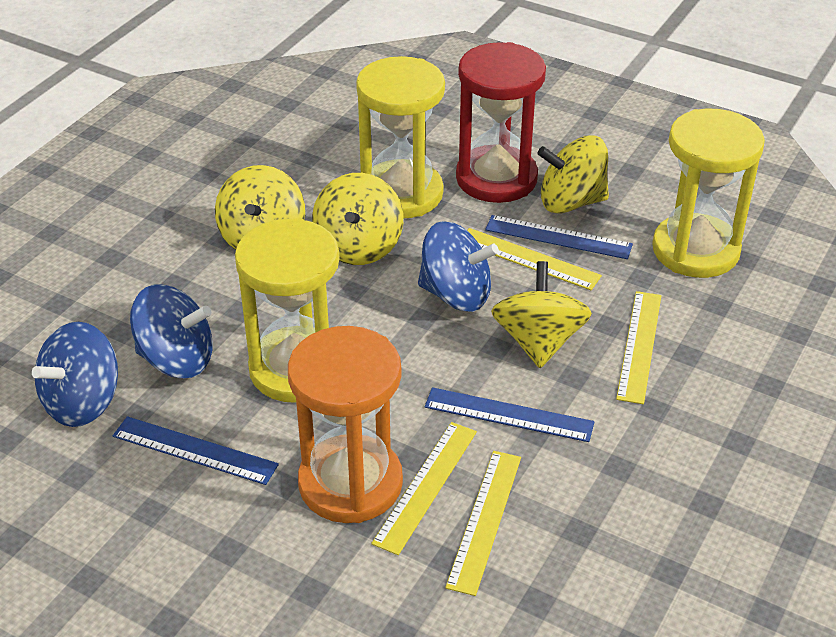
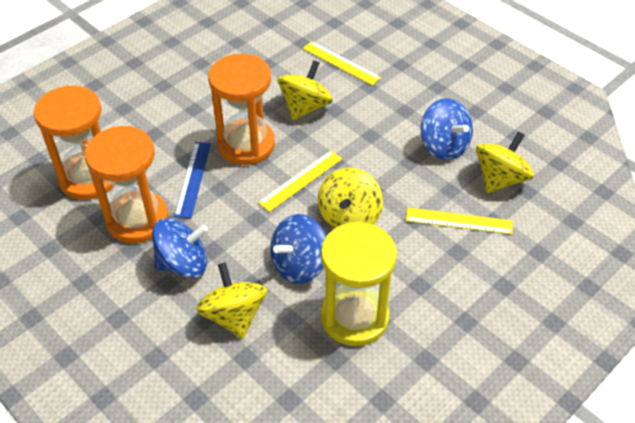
blue ruler: [113,416,279,485] [425,387,594,442] [485,215,633,259] = 3 -> [174,142,211,218] = 1
orange hourglass: [288,326,403,523] = 1 -> [34,85,114,200] [85,126,169,243] [208,54,275,165] = 3
red hourglass: [456,42,546,203] = 1 -> none = 0
yellow hourglass: [235,218,340,403] [356,56,445,219] [652,109,765,278] = 3 -> [321,221,397,346] = 1
yellow ruler: [371,422,477,555] [445,451,521,596] [467,228,602,290] [616,291,661,404] = 4 -> [258,150,343,212] [303,41,381,86] [406,208,513,234] = 3

